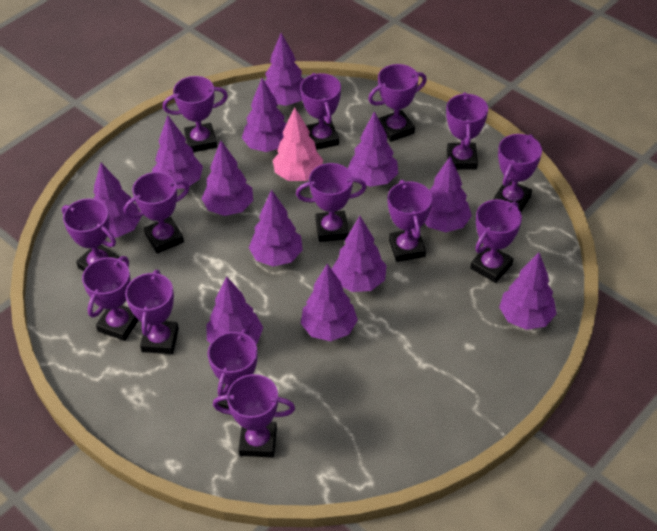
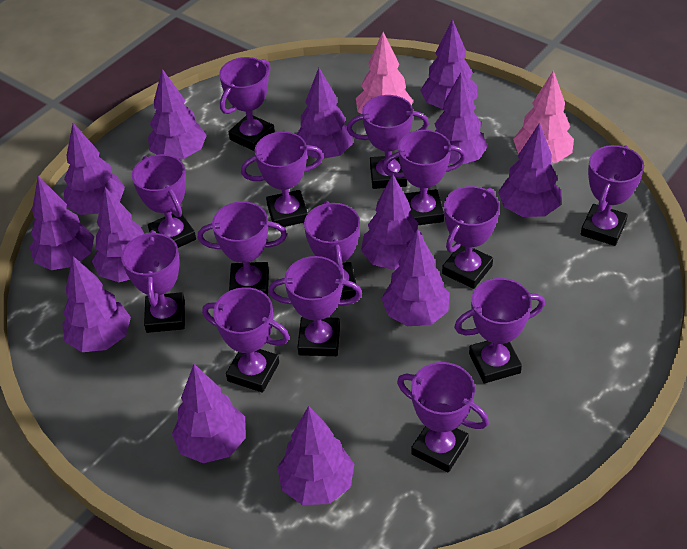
pink tree: [273,107,323,181] = 1 -> [356,32,413,114] [513,70,574,163] = 2
purple tree: [94,163,142,238] [152,115,203,189] [201,141,253,216] [206,276,263,344] [242,78,287,152] [249,190,303,267] [265,33,304,106] [301,263,358,341] [332,216,387,292] [348,111,398,187] [425,156,472,232] [499,252,557,330] = 12 -> [30,176,94,270] [62,256,131,352] [64,123,125,215] [92,187,144,282] [148,69,207,159] [172,364,246,463] [277,406,354,505] [297,68,353,159] [361,174,424,270] [382,229,450,326] [420,19,477,109] [435,73,488,164] [498,123,561,217] = 13

